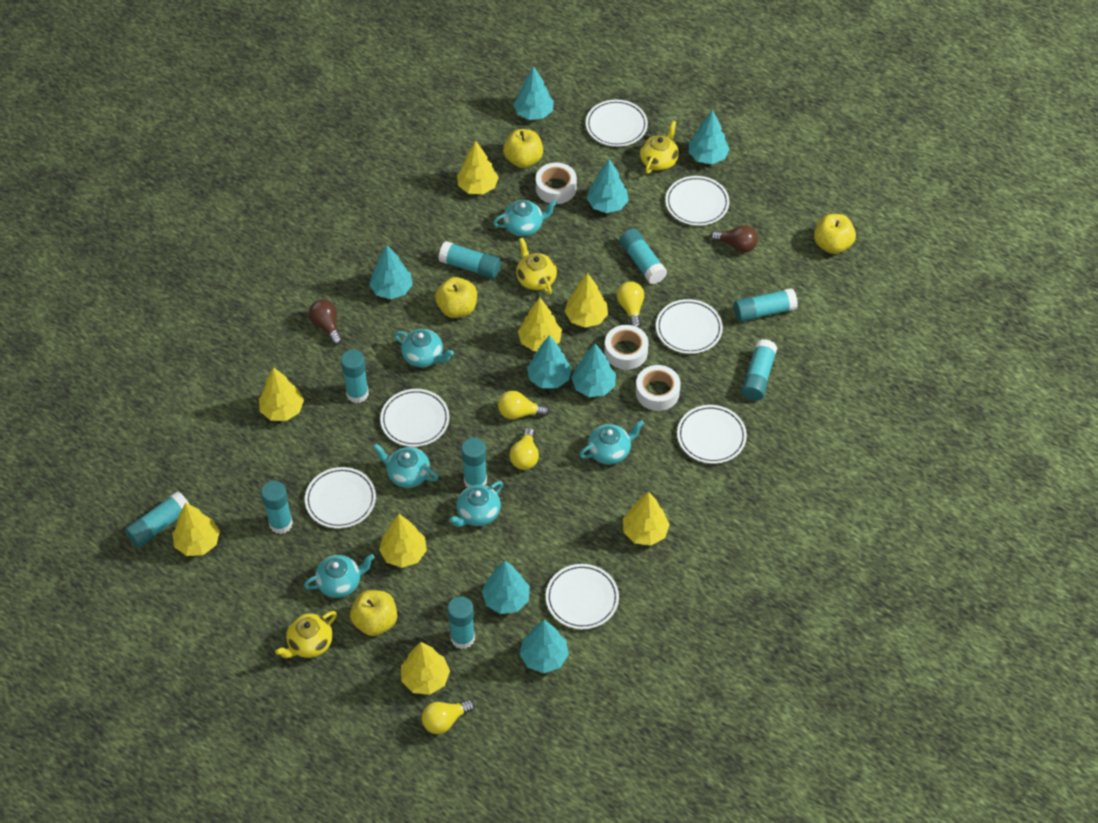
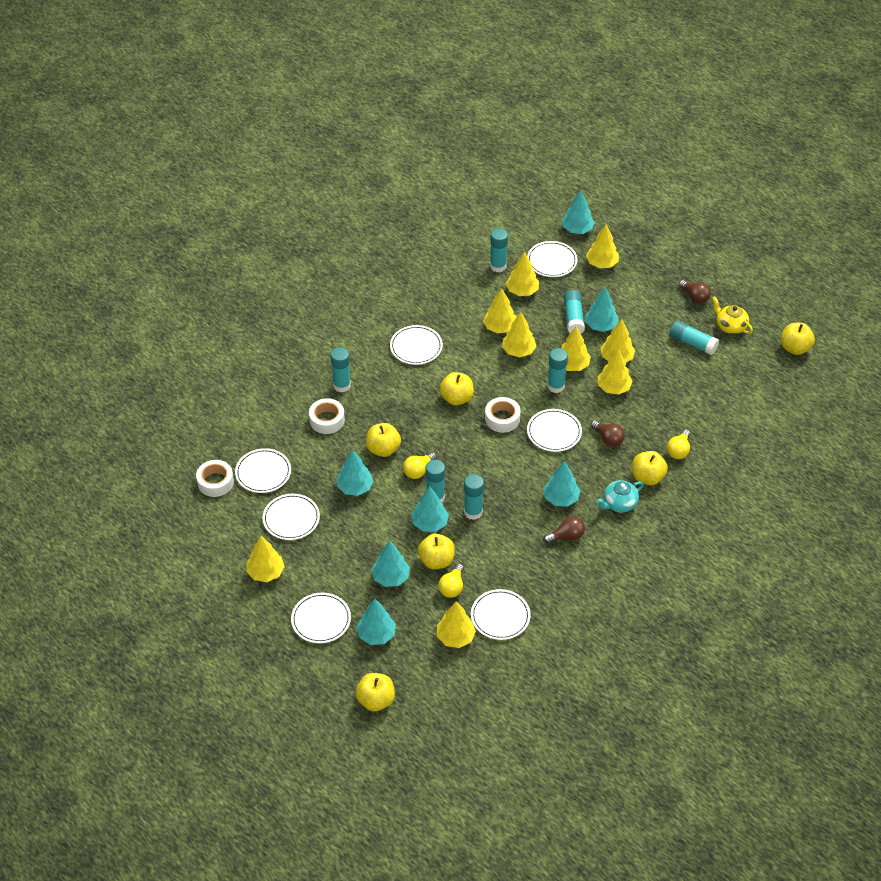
brown light bulb: [309,299,342,345] [711,225,758,253] = 2 -> [544,516,585,544] [591,420,625,447] [679,280,711,304] = 3
turquoise glue stick: [125,491,190,548] [261,481,293,534] [341,350,369,403] [439,241,501,279] [447,596,475,649] [461,438,487,487] [619,229,667,284] [734,288,798,322] [741,339,777,401] = 9 -> [331,347,351,392] [426,460,445,502] [464,474,484,520] [490,228,508,272] [547,348,568,393] [563,290,585,334] [669,320,719,355] = 7
turquoise teapot: [304,554,375,598] [373,443,438,488] [394,329,454,367] [449,481,503,527] [493,200,557,236] [580,420,644,465] = 6 -> [596,480,644,512] = 1
turquoise tree: [369,245,413,299] [482,561,530,614] [513,66,554,120] [520,620,569,673] [527,335,572,388] [571,343,616,397] [586,159,629,213] [689,110,730,164] = 8 -> [337,450,373,496] [356,599,396,645] [371,541,410,587] [411,486,449,532] [543,461,580,507] [562,190,595,234] [585,287,619,332] = 7
yellow apple: [350,590,397,636] [435,277,477,318] [503,129,543,168] [814,214,856,254] = 4 -> [356,673,395,711] [366,423,401,457] [418,534,455,569] [439,372,474,405] [632,451,668,485] [781,323,815,355] = 6
yellow light bulb: [422,700,475,734] [498,391,550,419] [509,428,539,470] [617,282,644,328] = 4 -> [403,452,436,479] [438,563,464,598] [667,429,690,459] = 3
yellow teapot: [275,611,337,658] [516,238,557,295] [640,121,679,174] = 3 -> [712,296,753,334] = 1
yellow tree: [172,503,220,556] [259,367,304,421] [379,514,427,568] [401,642,450,695] [457,141,499,195] [518,298,562,351] [565,273,608,328] [623,492,670,546] = 8 -> [246,536,285,582] [437,601,476,648] [483,289,517,333] [502,312,537,357] [506,251,539,296] [561,327,591,371] [586,224,619,268] [597,349,633,395] [600,319,635,362] = 9

